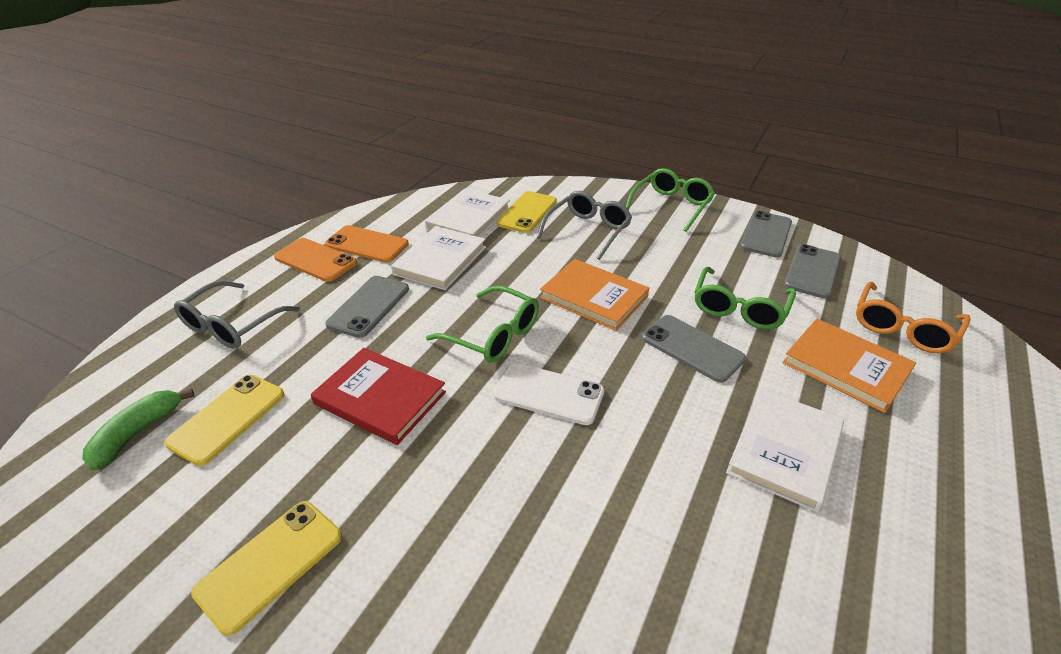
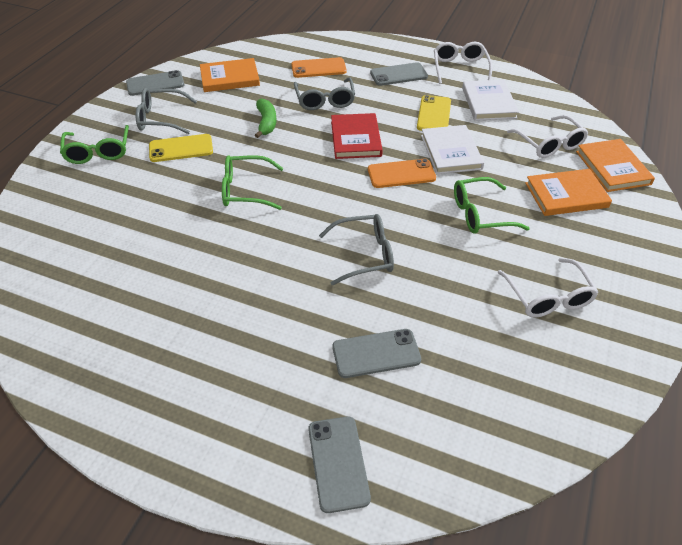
grey glasses: [174,281,300,348] [537,191,632,260] = 2 -> [136,88,197,134] [294,77,355,110] [319,214,394,285] = 3
orange book: [540,259,649,331] [783,319,916,413] = 2 -> [200,58,260,92] [525,169,612,216] [576,139,655,192] = 3
orange glasses: [856,282,971,353] = 1 -> none = 0
white book: [391,226,486,290] [425,189,510,237] [726,389,844,512] = 3 -> [421,125,484,174] [462,80,519,121] = 2
white glasses: none = 0 -> [434,42,492,84] [498,258,598,318] [507,115,588,158] = 3
white phone: [493,363,604,425] = 1 -> none = 0
yellow phone: [164,375,285,466] [191,501,342,636] [496,191,557,233] = 3 -> [149,134,213,162] [417,95,451,131] = 2

